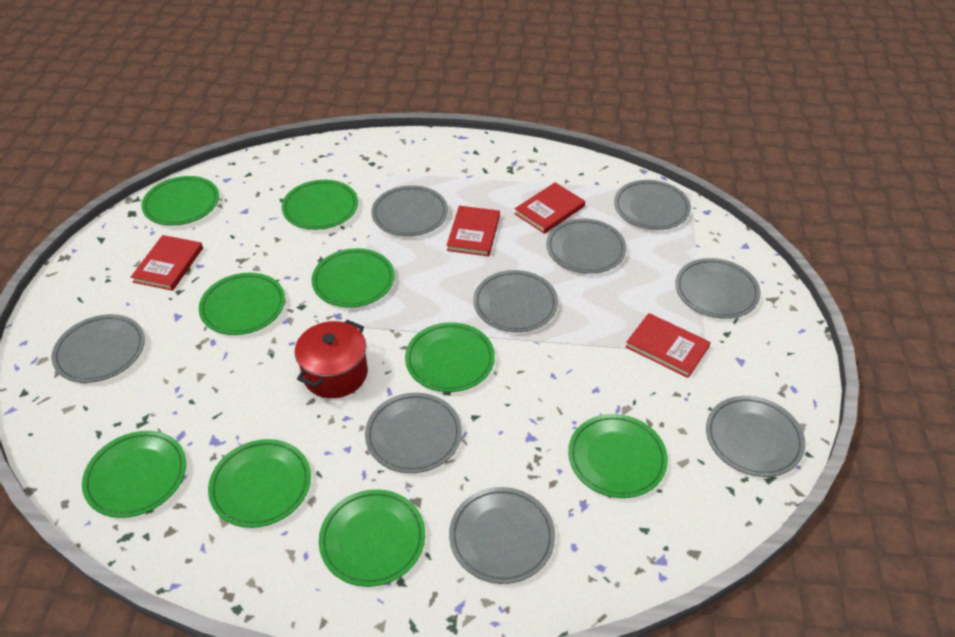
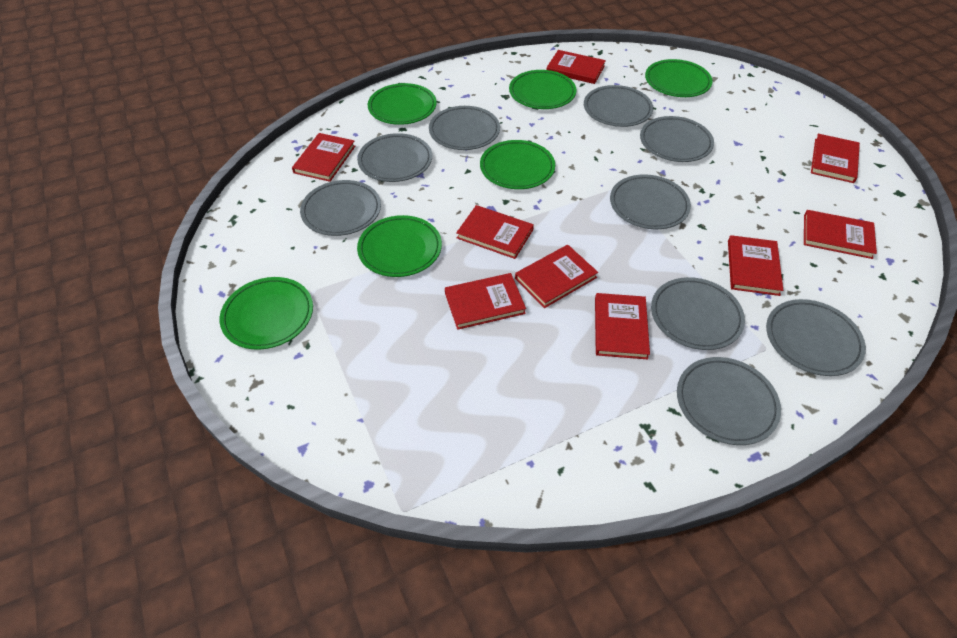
green plate: [82,431,186,518] [142,176,219,226] [199,273,285,335] [208,439,311,528] [282,180,358,230] [312,248,395,308] [319,489,425,587] [405,322,495,392] [568,414,668,498] = 9 -> [220,277,313,350] [357,215,442,277] [368,83,437,125] [480,140,555,189] [509,70,576,109] [645,59,712,97] = 6
red book: [131,235,203,291] [447,206,500,256] [514,183,585,234] [626,313,711,378] = 4 -> [292,133,355,182] [445,273,526,330] [456,205,534,259] [515,245,598,308] [547,50,606,84] [595,293,650,360] [728,235,783,296] [804,210,877,259] [811,134,860,183] = 9
red pot: [295,320,368,398] = 1 -> none = 0

